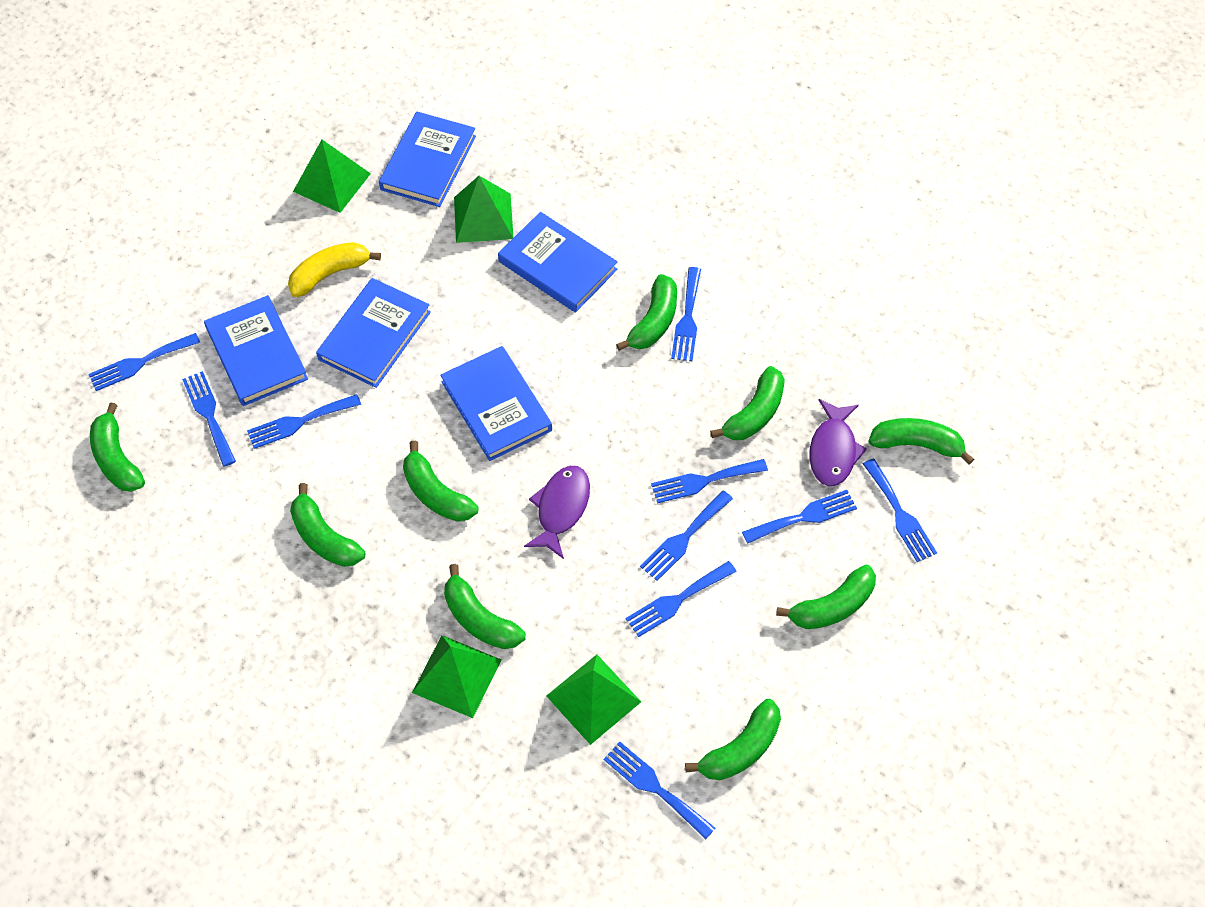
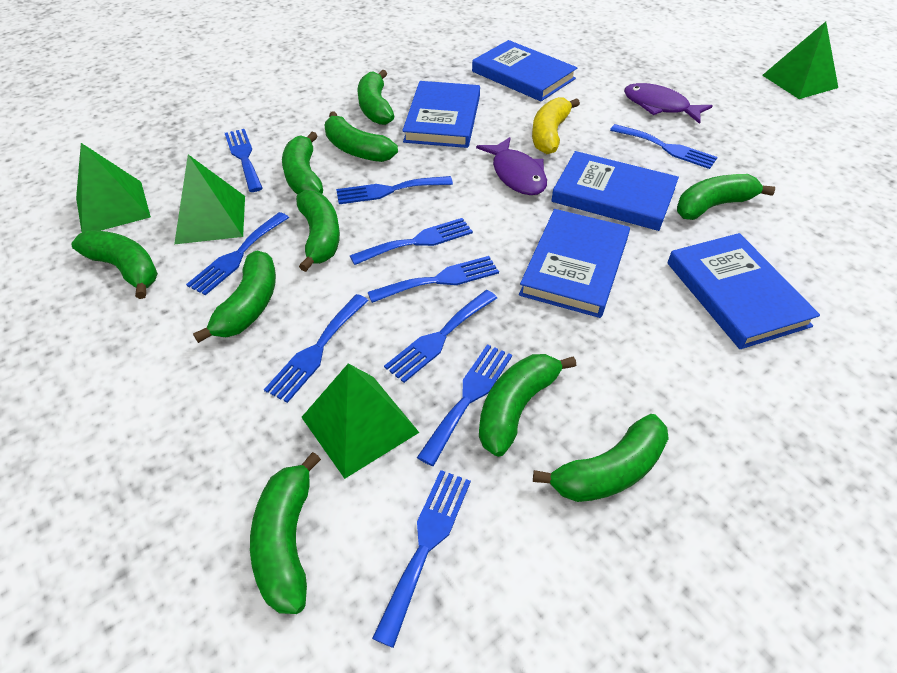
green banana: [90,402,145,492] [290,483,365,567] [403,441,479,522] [444,564,526,649] [616,274,677,351] [685,699,781,780] [710,366,785,440] [776,565,876,629] [869,418,974,465] = 9 -> [71,230,158,299] [193,251,276,343] [250,452,321,614] [282,132,323,195] [296,190,340,272] [324,111,398,162] [357,70,394,125] [479,354,576,457] [533,414,669,502] [677,174,775,220] = 10

